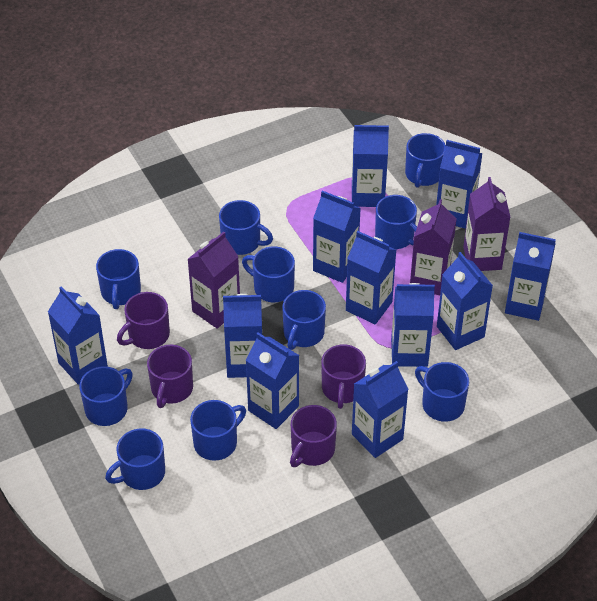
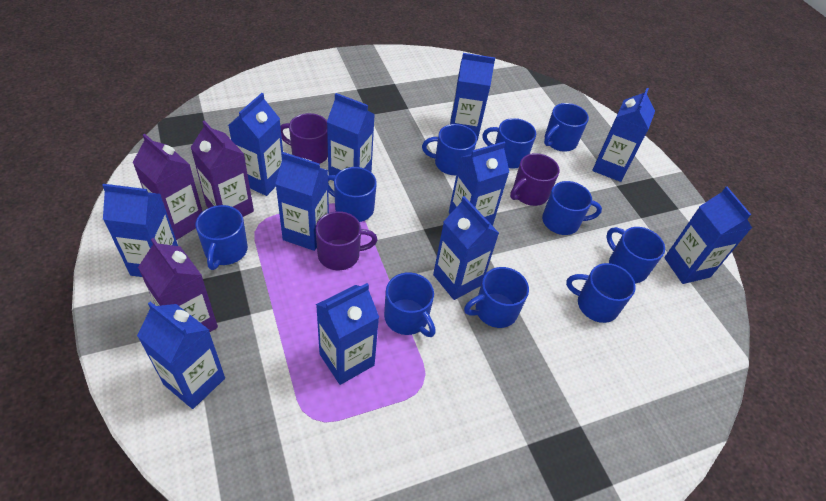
purple mug: [117,292,170,349] [147,345,193,408] [290,405,337,467] [321,344,366,409] = 4 -> [280,113,328,164] [315,211,378,270] [510,153,560,206] = 3

